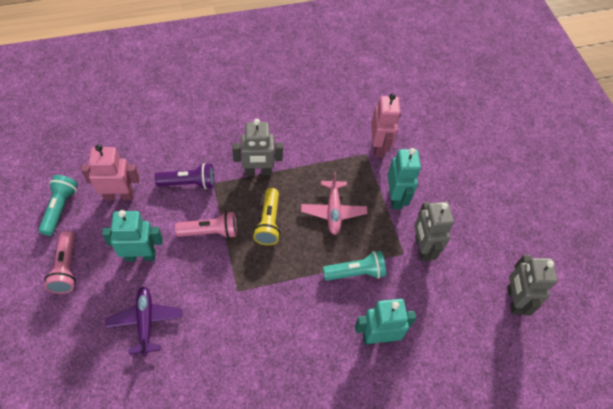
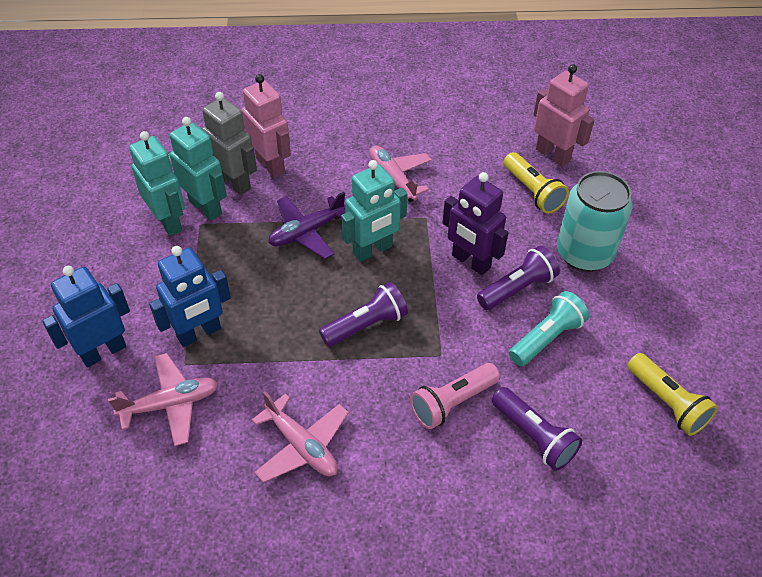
blue robot: none = 0 -> [42,266,130,367] [149,246,231,347] = 2
grey robot: [232,119,283,176] [414,202,454,261] [507,255,558,316] = 3 -> [202,92,257,195] = 1
pink flashlight: [44,231,76,294] [175,211,237,239] = 2 -> [410,363,500,429] = 1
pink plane: [301,172,367,235] = 1 -> [108,353,218,446] [252,391,349,483] [351,145,432,202] = 3
purple flashlight: [155,163,214,189] = 1 -> [319,282,408,347] [477,246,560,310] [492,387,582,471] = 3
purple robot: none = 0 -> [442,172,508,275] = 1
turquoise can: none = 0 -> [557,171,633,272] = 1
turquoise flashlight: [38,175,78,236] [323,251,386,281] = 2 -> [509,291,589,366] = 1
yellow flashlight: [253,188,280,245] = 1 -> [504,152,569,214] [627,353,718,436] = 2

